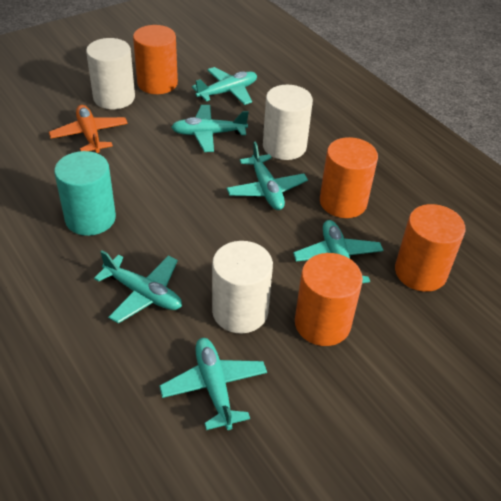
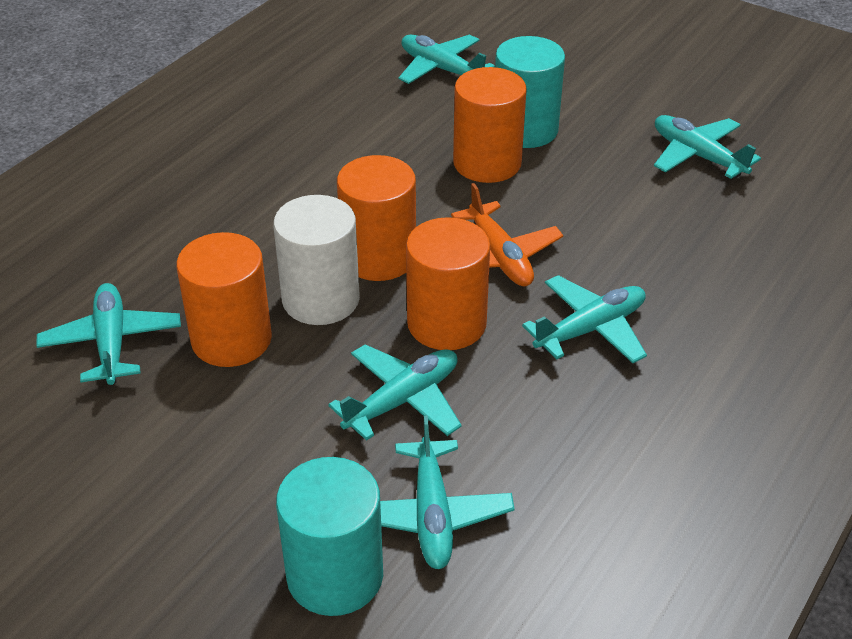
turquoise cylinder: [54,151,116,236] = 1 -> [276,457,383,616] [495,36,565,148] = 2
white cylinder: [86,38,135,109] [212,241,273,333] [263,85,313,160] = 3 -> [273,195,360,325] = 1

